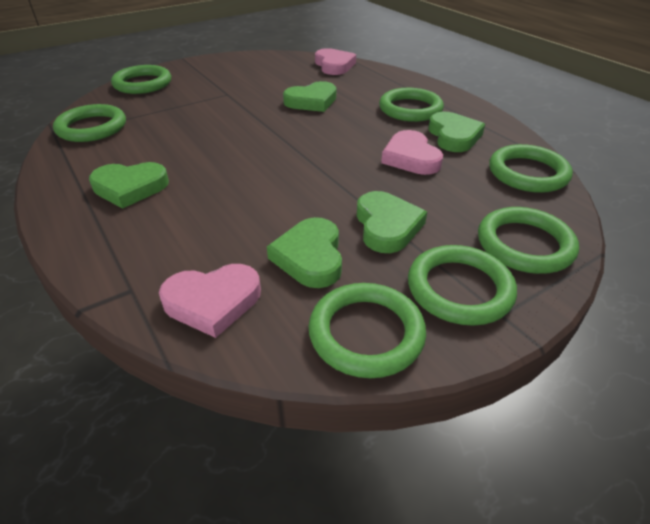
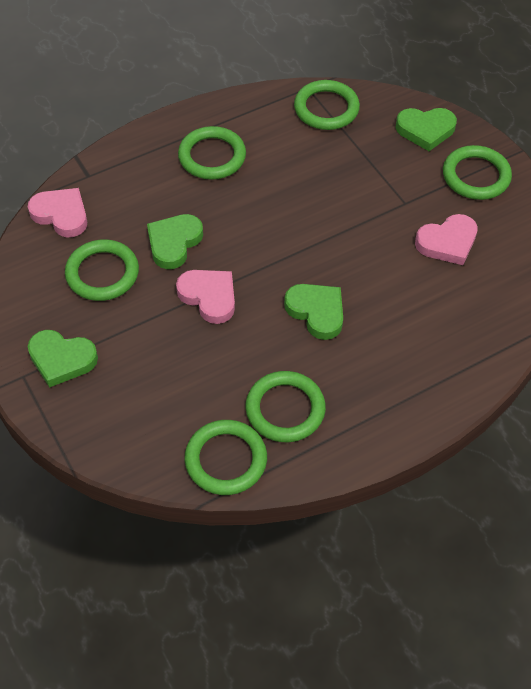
green heart: [89,162,169,209] [267,217,342,288] [283,81,336,112] [357,191,427,253] [428,112,485,152] = 5 -> [28,330,98,388] [147,214,203,269] [284,284,343,340] [395,108,457,151] = 4
green ring: [53,104,126,142] [111,65,171,94] [308,283,426,378] [379,88,444,122] [408,245,517,326] [478,207,579,274] [489,144,573,193] = 7 -> [65,239,139,301] [178,126,246,180] [185,420,267,495] [246,371,326,442] [294,80,360,130] [443,145,512,200] = 6

